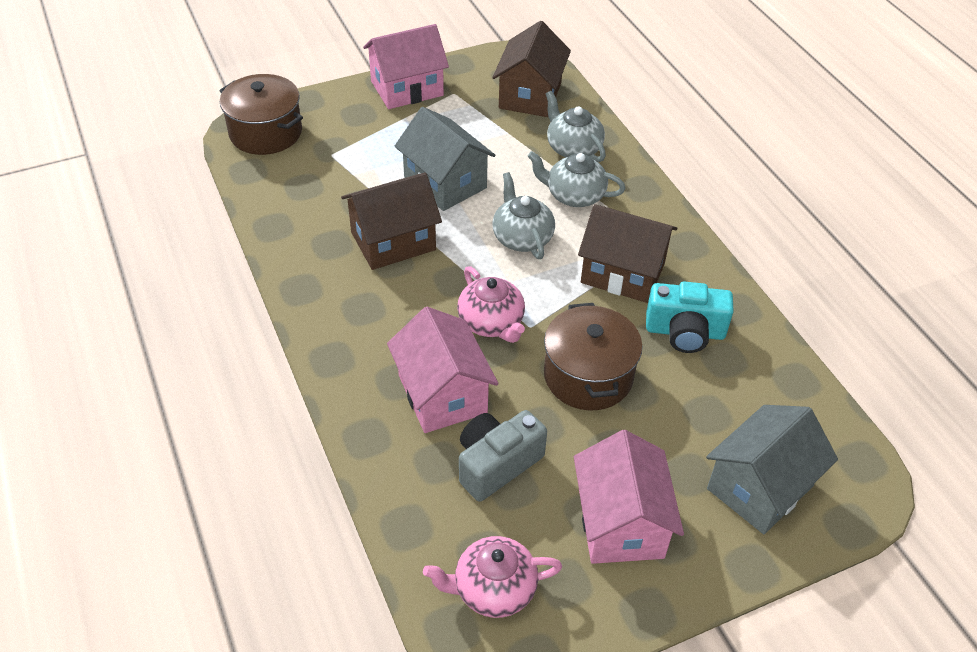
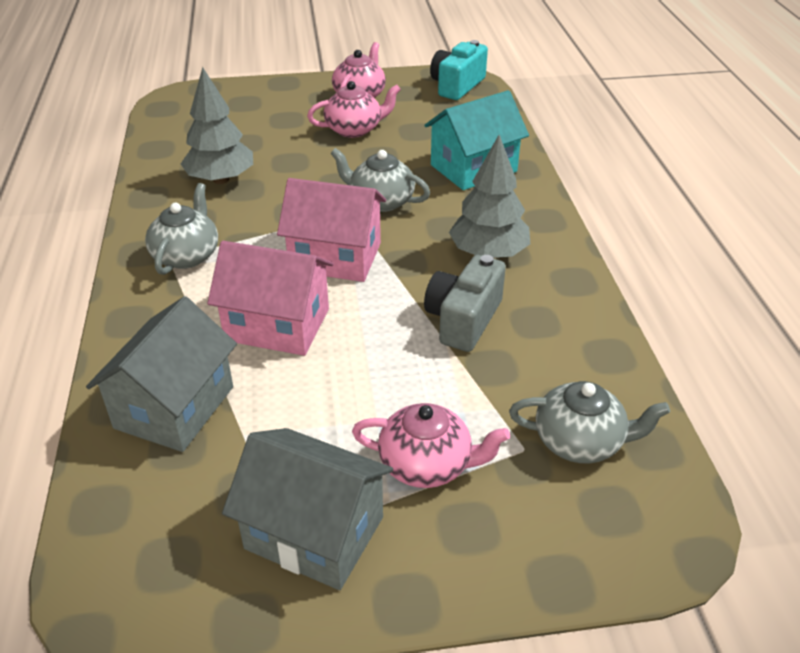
brown house: [341,172,442,270] [492,21,571,117] [578,204,677,303] = 3 -> none = 0
brown pot: [219,74,303,155] [544,303,642,410] = 2 -> none = 0
grey tree: none = 0 -> [181,67,253,184] [449,135,530,259] = 2
pink house: [363,24,449,109] [387,307,499,433] [574,430,684,564] = 3 -> [207,241,333,356] [277,178,386,282] = 2
pink teapot: [423,536,562,618] [457,266,525,343] = 2 -> [307,81,401,138] [332,42,386,98] [352,403,510,488] = 3
turquoise house: none = 0 -> [424,90,529,190] = 1

